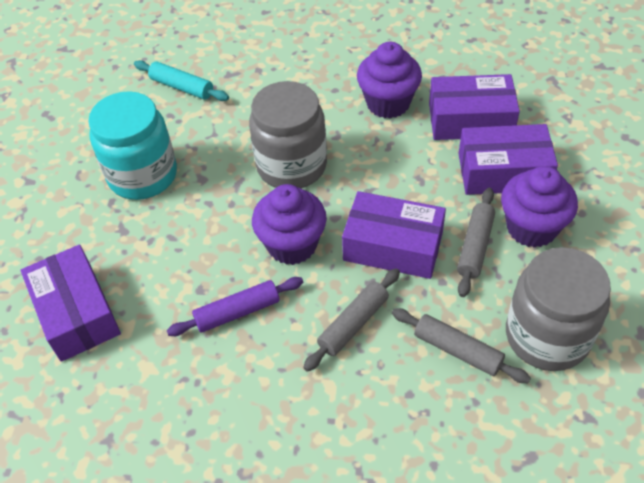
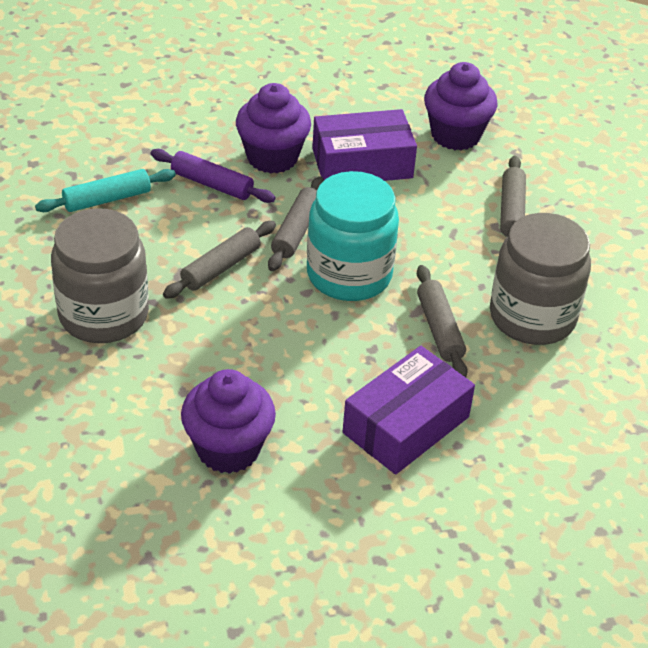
grey rolling pin: [303,268,400,372] [392,308,531,383] [457,188,495,297] = 3 -> [163,221,276,299] [268,176,324,271] [417,265,468,377] [500,156,526,237] = 4
purple box: [21,245,121,362] [342,191,446,279] [429,74,520,140] [459,124,558,195] = 4 -> [312,109,417,181] [343,346,475,475] = 2

